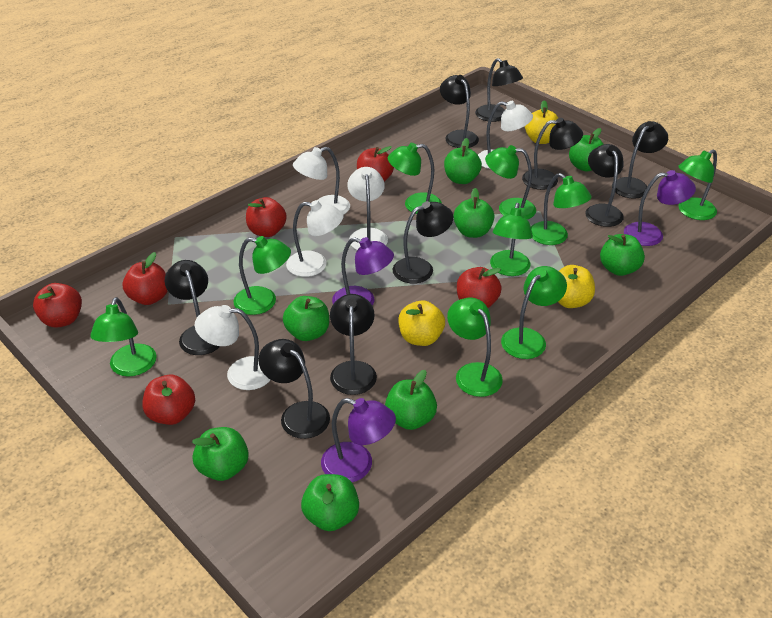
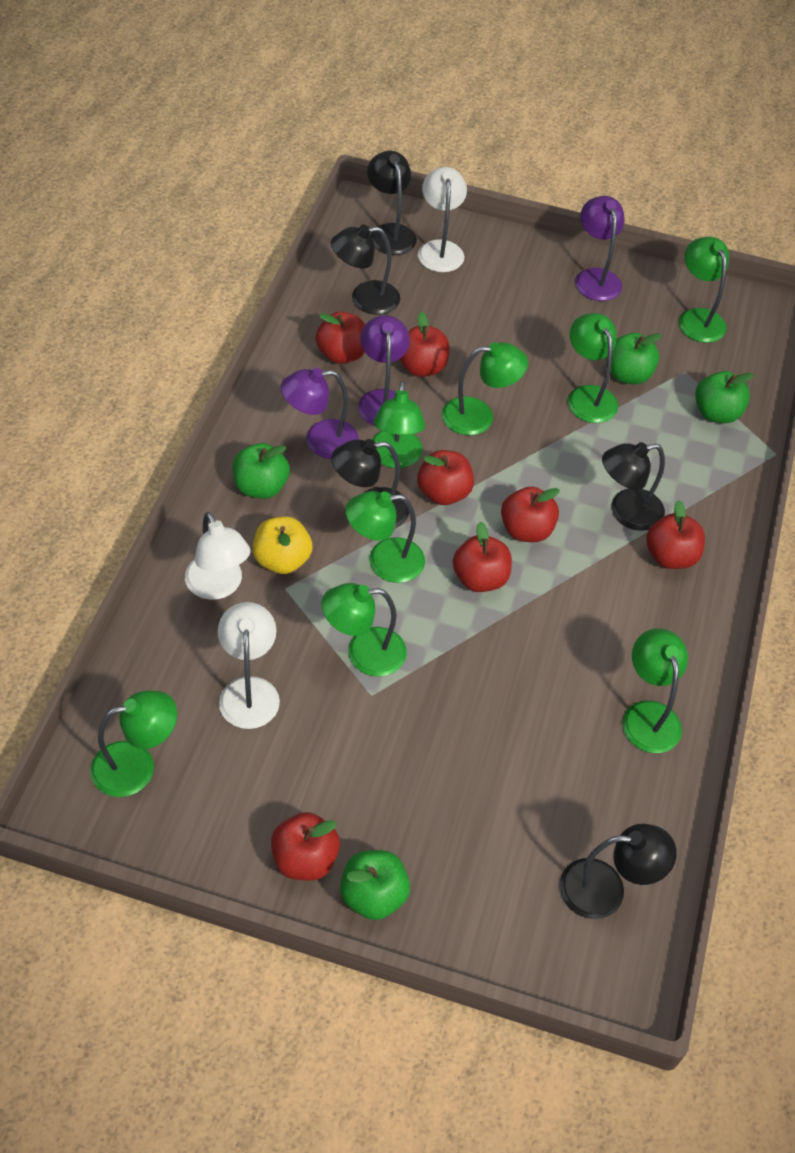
black lamp: [165,260,220,355] [258,339,330,439] [330,294,377,395] [393,201,453,284] [440,75,479,148] [475,58,523,122] [522,118,583,190] [585,144,624,227] [612,121,668,199] = 9 -> [331,224,400,315] [331,439,409,528] [367,151,417,255] [560,824,677,919] [602,442,665,531] = 5
green apple: [192,427,249,481] [283,296,329,341] [301,474,359,531] [385,370,437,430] [444,138,482,184] [453,188,495,238] [569,128,604,171] [600,234,645,276] = 8 -> [232,443,290,499] [340,850,410,920] [606,333,662,384] [695,371,754,423] = 4
green lamp: [90,297,157,377] [233,236,291,315] [388,143,442,214] [447,298,503,397] [485,145,536,219] [490,203,533,276] [501,266,567,359] [531,173,592,245] [678,149,717,220] = 9 -> [90,691,177,797] [322,583,407,676] [345,491,425,583] [372,381,425,468] [442,342,528,435] [568,313,618,423] [622,628,688,753] [679,237,729,343] = 8
red apple: [33,283,82,327] [123,252,168,305] [142,375,195,425] [246,197,287,237] [357,146,394,182] [457,267,502,308] = 6 -> [271,812,340,881] [315,312,365,364] [400,312,450,377] [417,450,474,505] [453,522,512,592] [501,487,560,542] [646,500,705,569] = 7
white lamp: [195,305,270,390] [286,200,344,277] [293,147,350,215] [347,167,388,250] [478,101,533,169] = 5 -> [185,512,250,600] [218,602,280,729] [418,167,467,272] = 3
yellow apple: [398,300,445,346] [525,100,558,144] [558,265,595,308] = 3 -> [253,517,312,574] = 1

